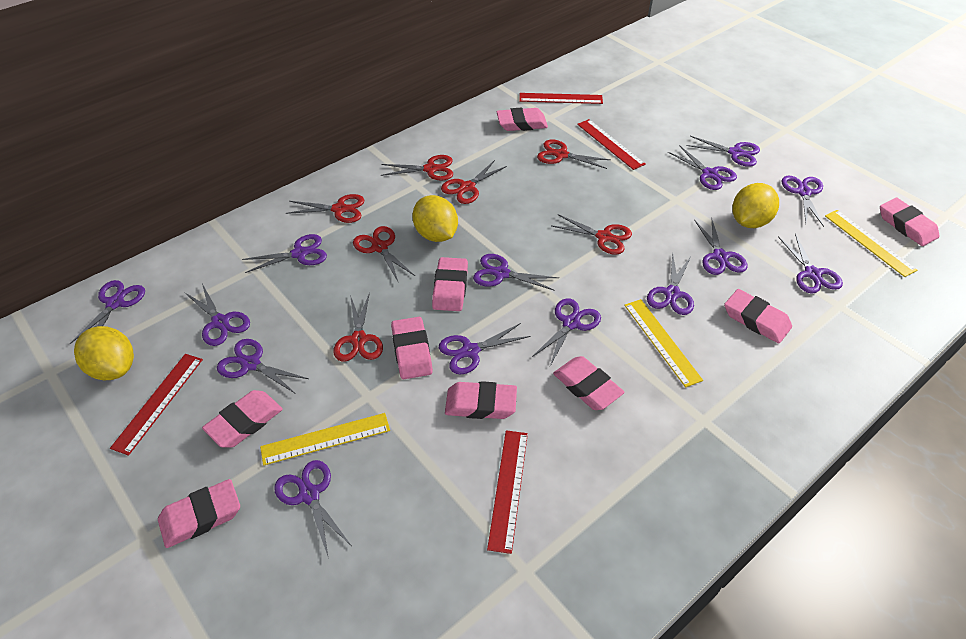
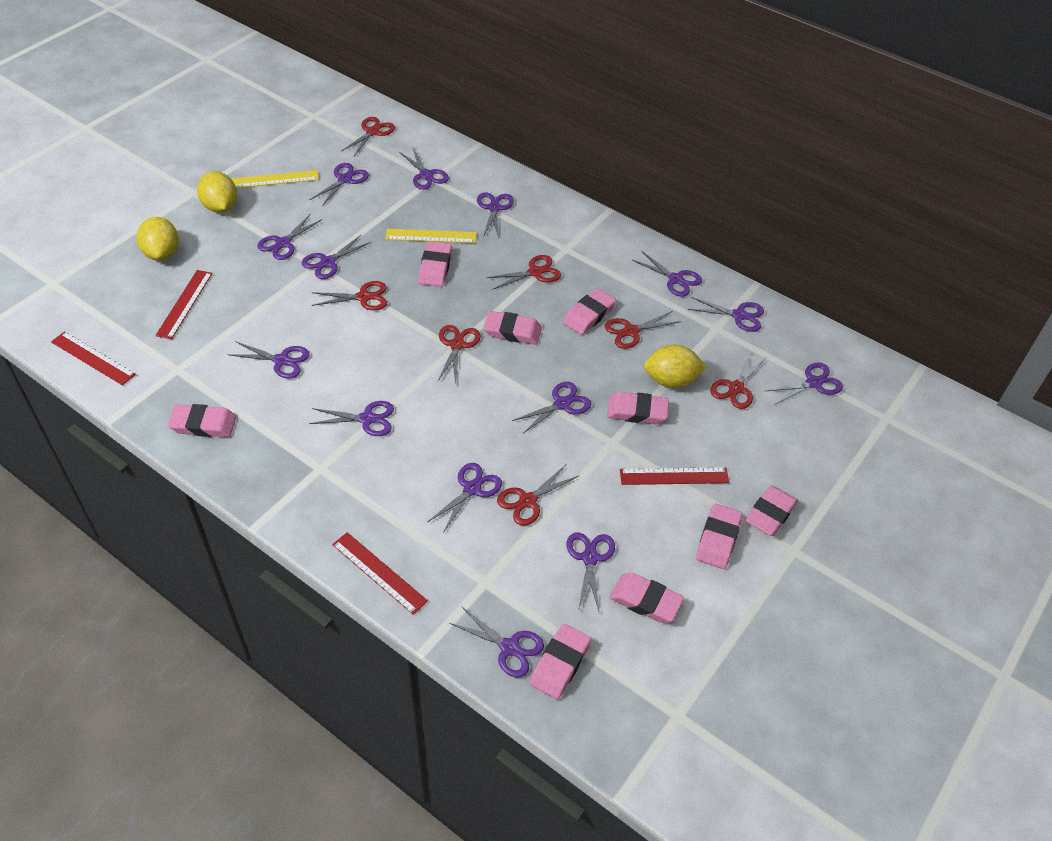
yellow ruler: [260,413,390,466] [624,299,703,388] [825,210,917,277] = 3 -> [231,170,319,188] [385,229,476,243] = 2

